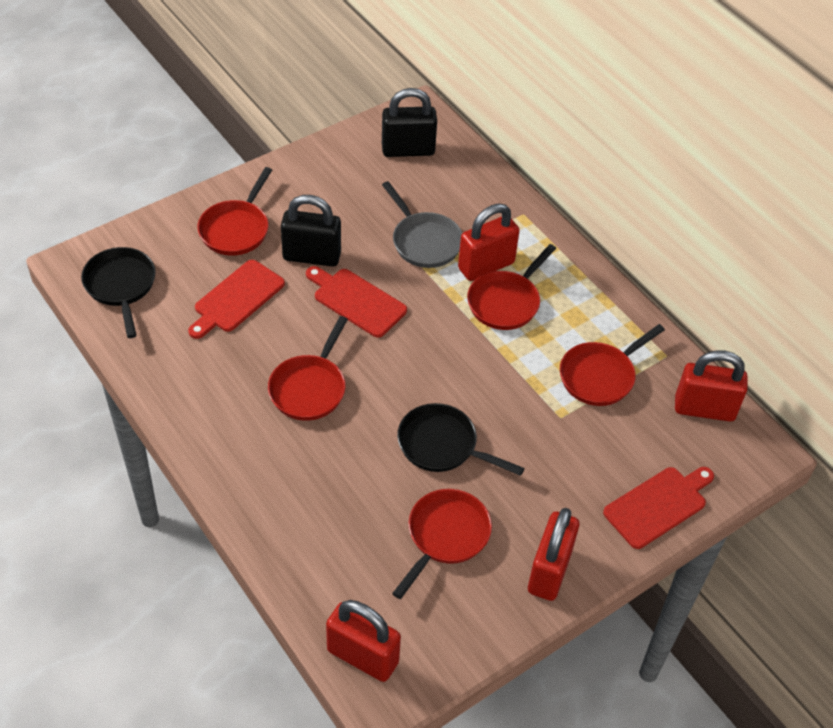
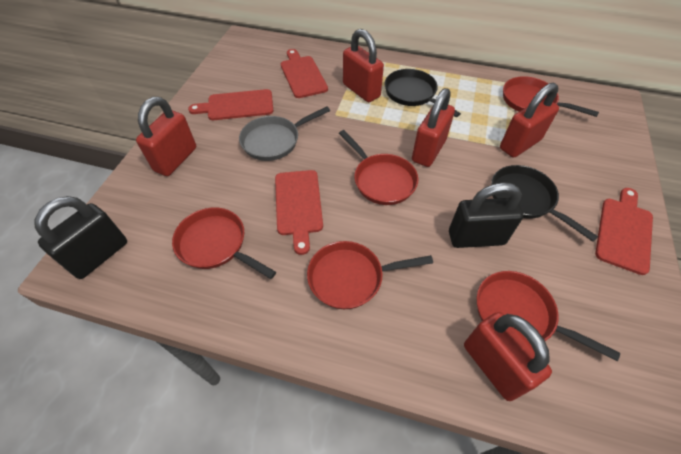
red cutting board: [188,260,285,339] [306,266,407,338] [603,467,714,549] = 3 -> [188,89,273,120] [275,170,323,255] [281,49,328,98] [595,188,653,275] = 4
red padlock: [326,600,401,682] [458,204,520,281] [528,508,579,601] [675,350,748,422] = 4 -> [136,97,196,176] [343,29,384,102] [412,88,455,167] [464,312,552,401] [500,83,559,158] = 5

